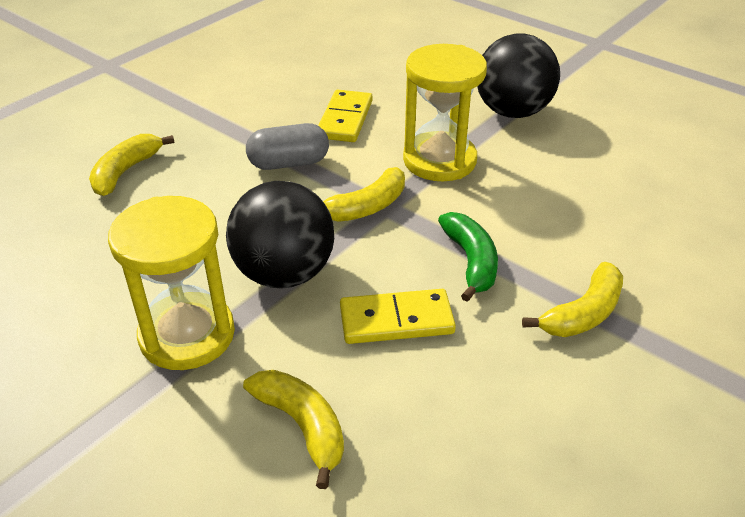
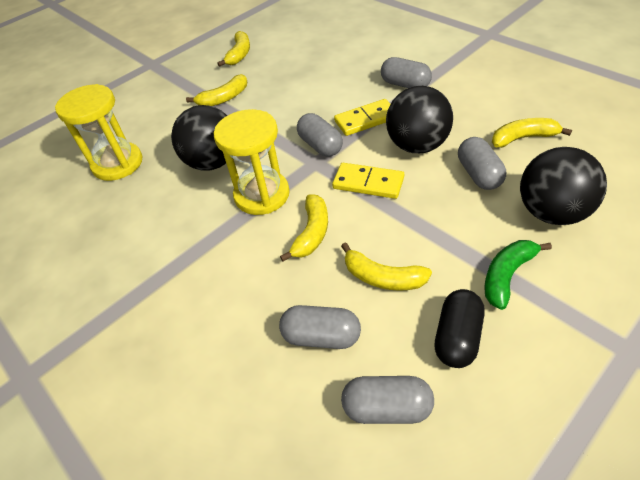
black ball: [226,181,334,289] [477,34,560,118] = 2 -> [171,105,227,171] [386,86,453,153] [520,147,607,225] = 3
black capsule: none = 0 -> [434,289,484,368] = 1
grey capsule: [246,123,329,170] = 1 -> [279,305,361,349] [297,113,343,156] [341,376,434,424] [381,57,432,88] [458,137,506,190] = 5
yellow banana: [89,134,175,196] [243,370,344,489] [323,167,405,222] [522,262,623,337] = 4 -> [186,74,247,106] [217,31,250,67] [280,194,328,262] [341,242,432,291] [492,118,572,148] = 5

